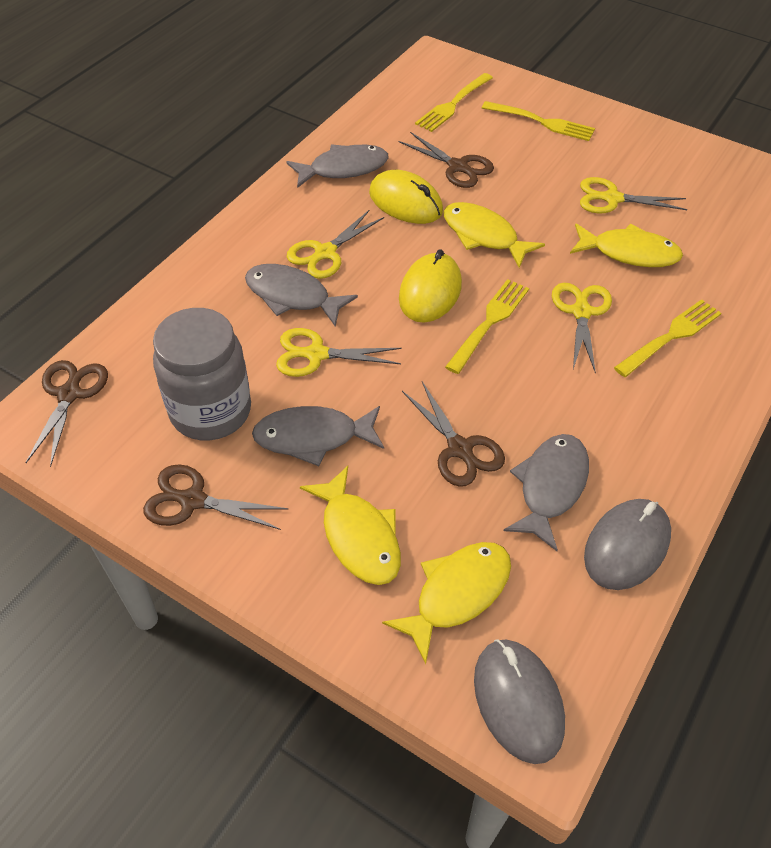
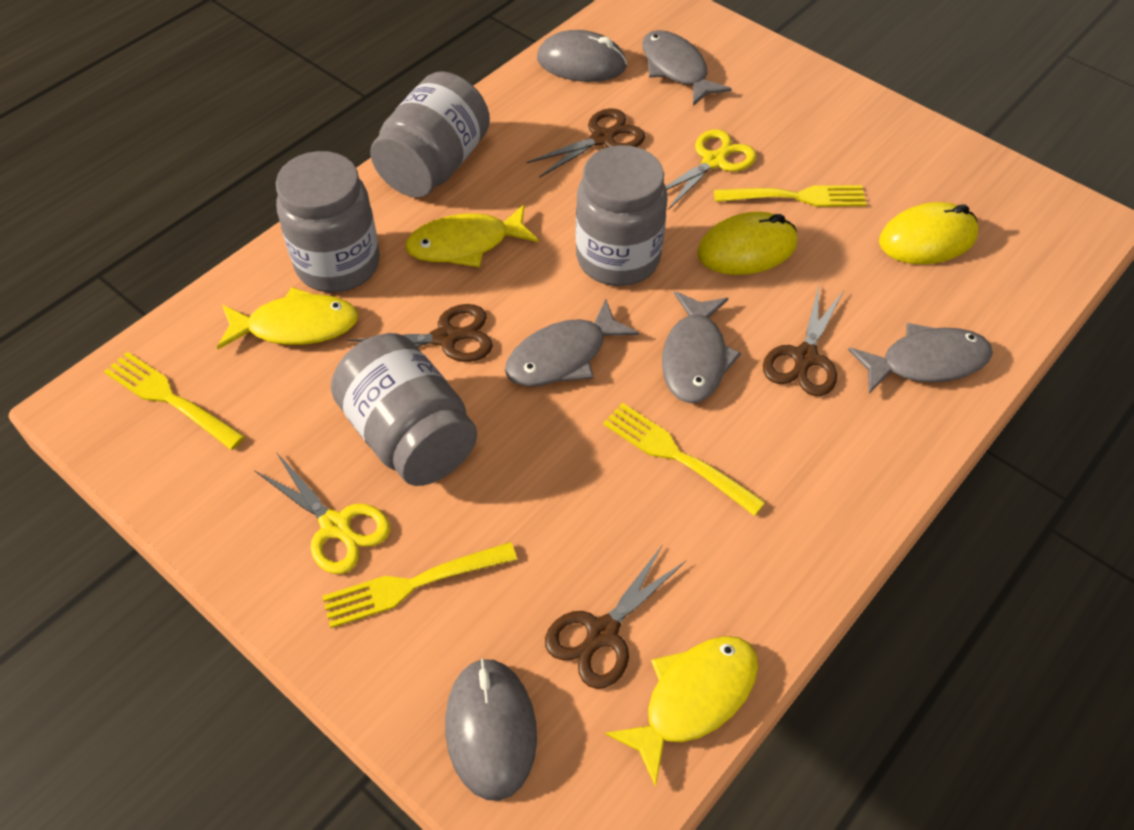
grey jar: [153,308,251,441] = 1 -> [276,151,380,292] [331,333,477,486] [370,71,490,198] [576,145,668,286] = 4
yellow fish: [300,466,401,585] [382,542,511,664] [443,202,545,268] [570,223,683,267] = 4 -> [217,287,359,349] [405,204,539,267] [605,636,758,787] = 3
yellow scissors: [276,328,402,377] [287,209,384,279] [552,283,612,374] [580,177,688,214] = 4 -> [254,452,390,574] [666,129,756,210] = 2

